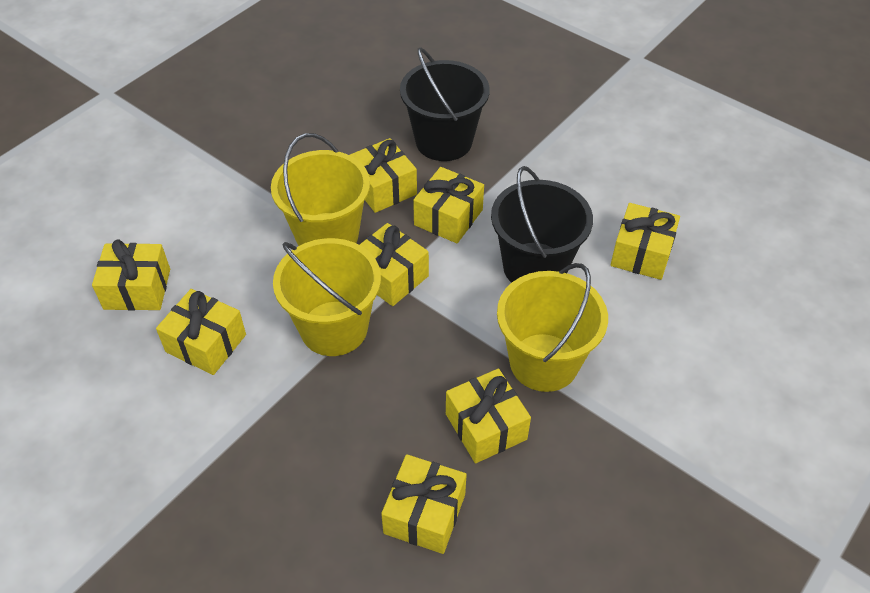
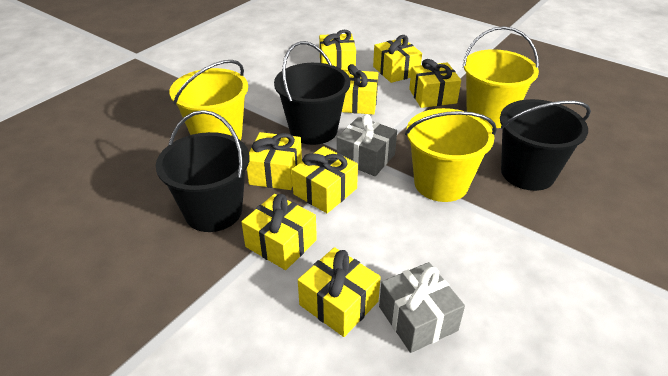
black bucket: [400,47,490,161] [491,166,593,283] = 2 -> [156,110,250,232] [274,41,350,145] [500,99,591,191] = 3
grey gift: none = 0 -> [337,114,397,176] [379,262,465,353] = 2

